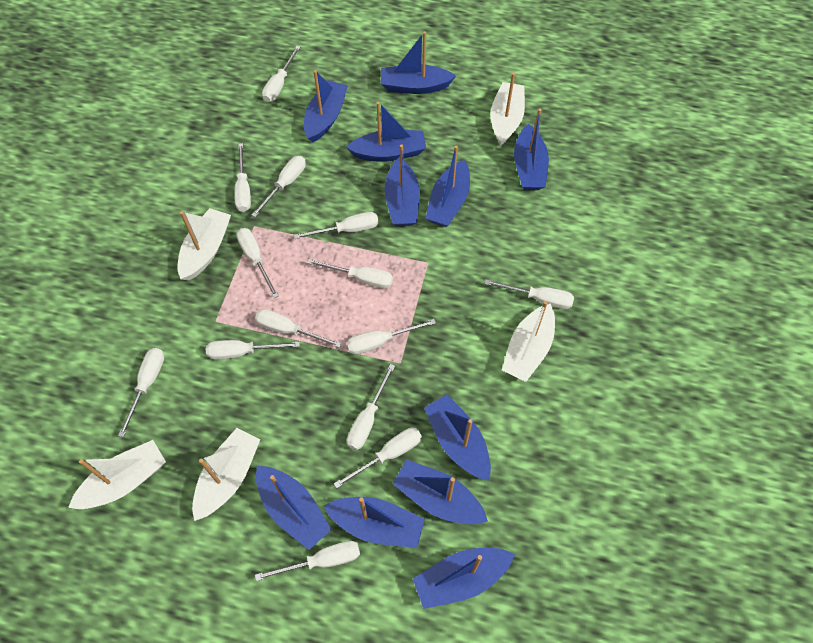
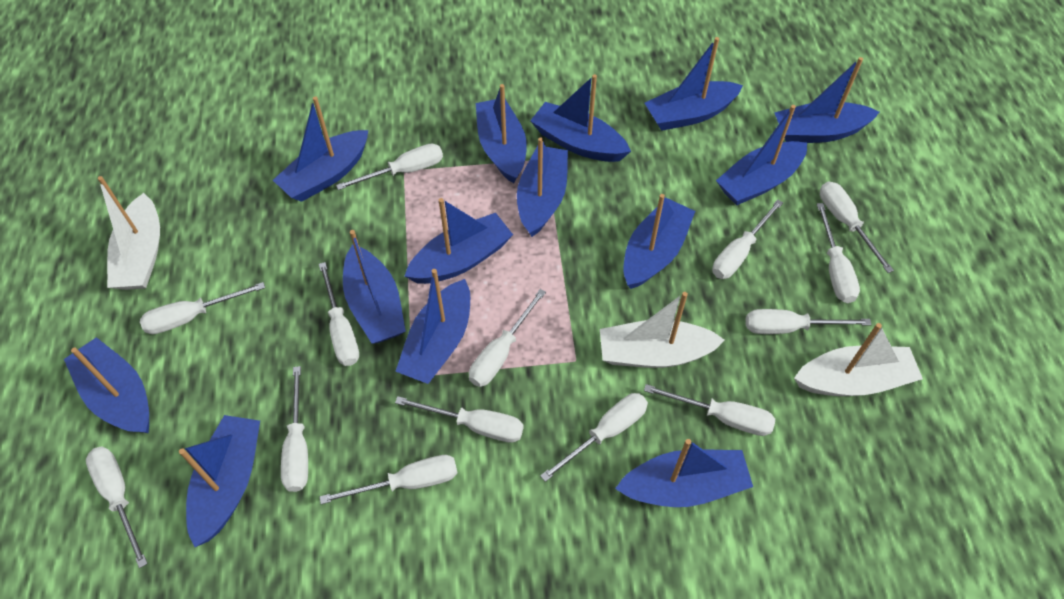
blue boat: [256,466,332,550] [304,70,348,143] [324,497,425,548] [346,102,426,162] [381,31,456,94] [384,144,420,226] [392,460,488,524] [413,548,515,609] [424,394,491,481] [425,146,470,227] [514,109,549,190] = 11 -> [64,337,149,433] [179,415,260,547] [273,96,368,202] [343,230,406,344] [395,269,470,384] [404,198,513,284] [476,84,527,183] [517,137,568,237] [530,74,631,162] [615,439,753,507] [623,194,695,289] [645,37,743,131] [716,105,807,205] [774,57,879,143] = 14
white boat: [68,440,166,509] [177,208,231,281] [192,428,261,521] [490,73,525,146] [502,301,555,382] = 5 -> [98,176,160,290] [600,292,725,368] [794,323,923,396] = 3

